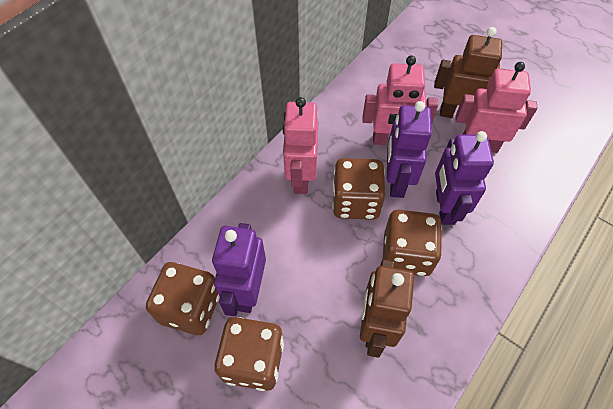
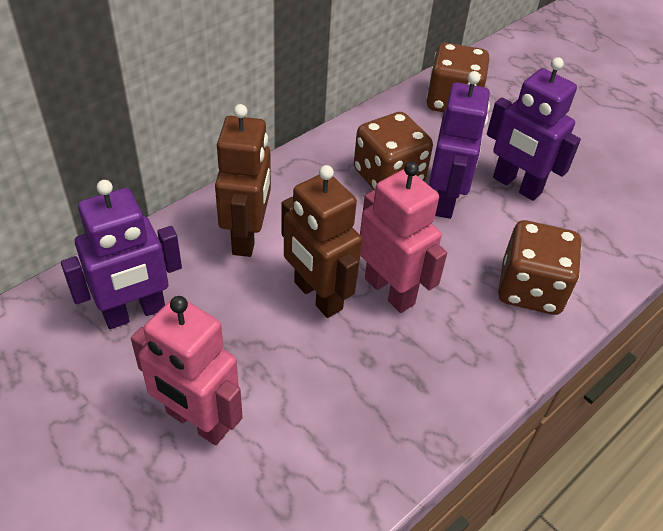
brown dice: [146,262,220,335] [214,317,284,391] [332,158,385,220] [383,210,442,276] = 4 -> [354,112,433,190] [426,43,489,112] [498,220,582,315] = 3
pink robot: [283,97,319,194] [363,55,438,145] [455,62,538,153] = 3 -> [131,296,243,445] [360,162,447,313] = 2

